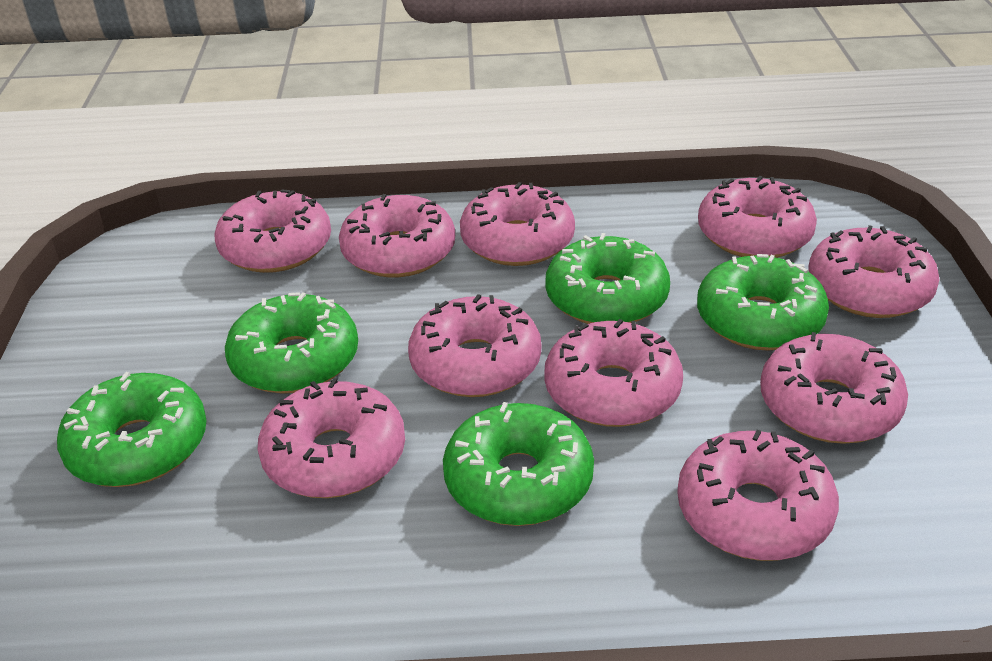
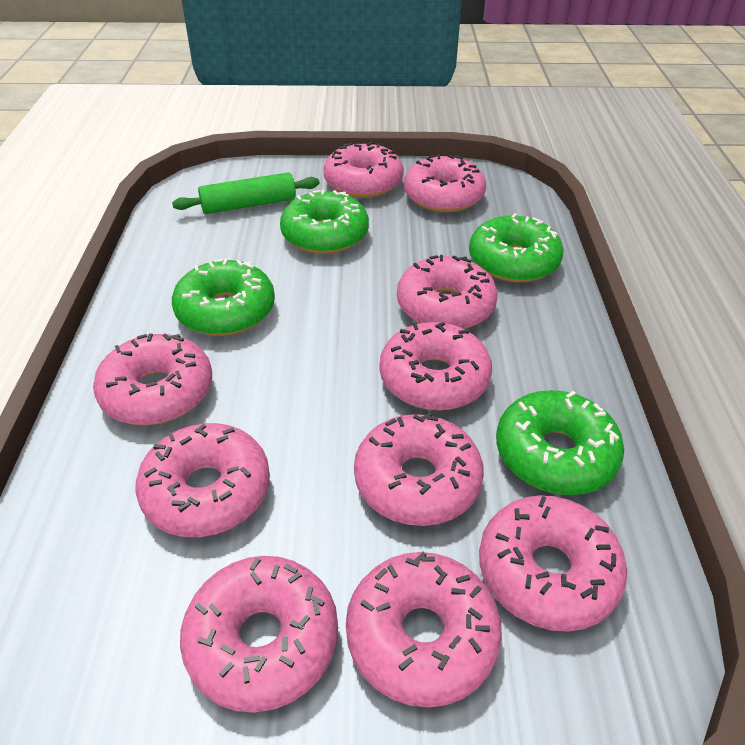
green donut: [57,372,207,487] [225,292,358,394] [443,402,594,526] [545,233,670,324] [697,254,829,351] = 5 -> [172,259,275,336] [280,190,369,254] [469,213,563,283] [496,390,624,495] = 4
green rolling pin: none = 0 -> [172,172,320,214] = 1

